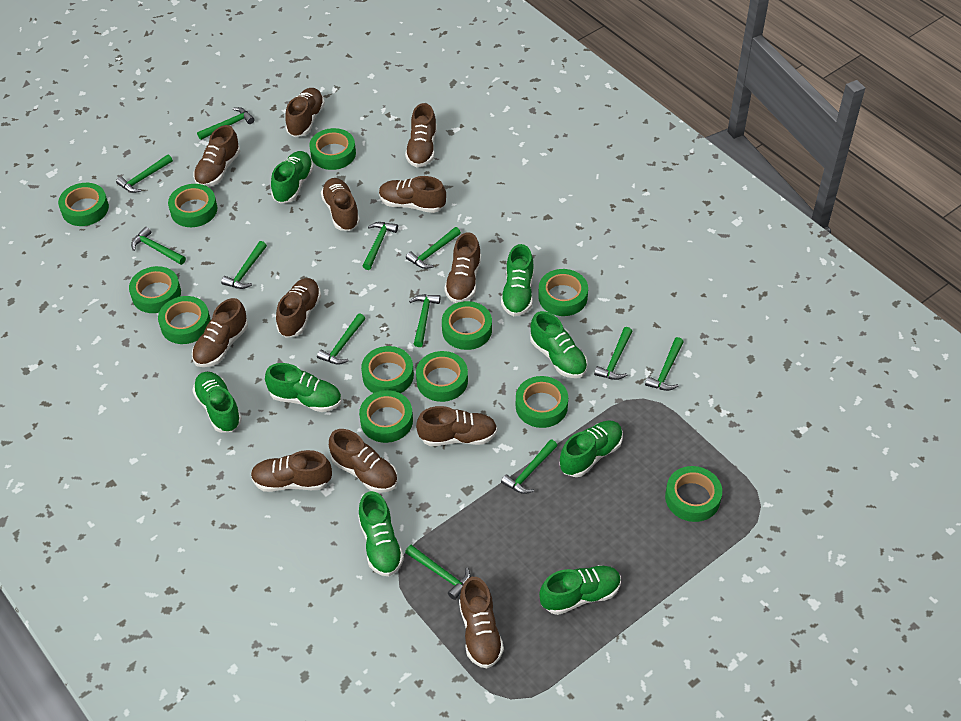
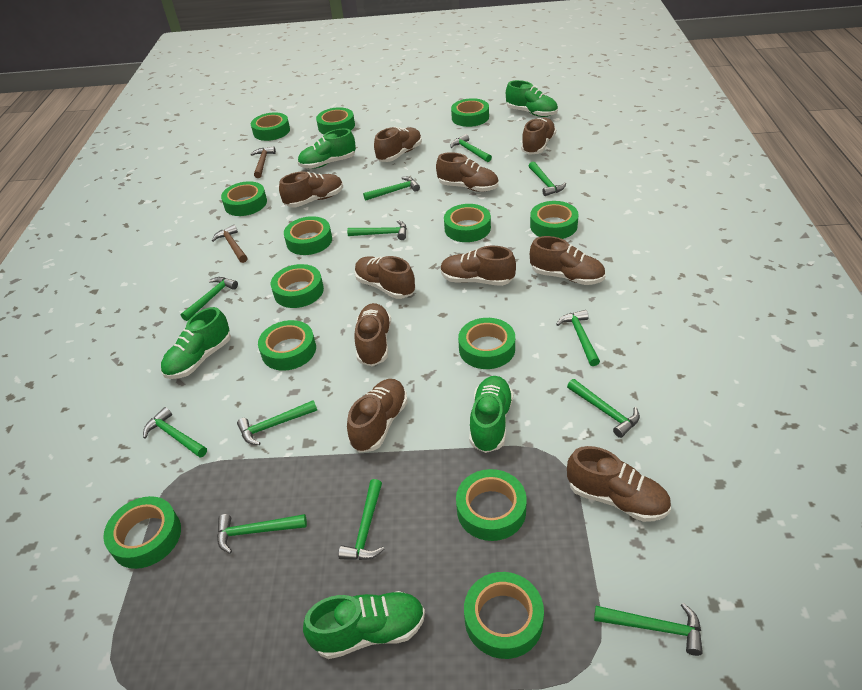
brown hammer: none = 0 -> [212,225,248,263] [251,146,276,178] = 2
brown shoe: [192,298,248,367] [193,125,240,187] [251,450,332,492] [276,278,321,338] [285,88,325,137] [321,178,360,231] [329,429,398,493] [379,176,446,213] [405,103,437,167] [416,406,497,446] [444,232,481,303] [459,577,504,668] = 12 -> [279,171,343,207] [347,379,408,452] [354,256,415,299] [354,303,391,366] [374,127,422,162] [436,152,499,192] [440,246,516,286] [521,118,556,155] [530,236,605,285] [567,446,671,522] = 10
green shoe: [192,372,242,433] [265,363,341,412] [271,151,314,203] [358,491,404,576] [501,244,534,316] [530,311,588,378] [539,565,621,615] [559,420,623,477] = 8 -> [161,307,231,379] [298,129,356,169] [303,591,425,659] [469,376,513,453] [506,80,558,117] = 5
green tape: [58,183,109,226] [129,266,181,313] [158,296,211,344] [168,184,217,227] [309,128,356,170] [359,390,413,443] [361,346,414,393] [416,351,468,402] [442,301,492,350] [516,376,568,428] [538,269,588,316] [665,466,722,522] = 12 -> [103,496,181,569] [221,181,267,216] [251,113,290,141] [258,320,316,371] [271,264,324,308] [284,216,332,255] [316,107,355,134] [444,204,491,242] [451,98,489,127] [456,469,527,541] [458,318,515,369] [464,572,544,659] [530,201,579,239] = 13

